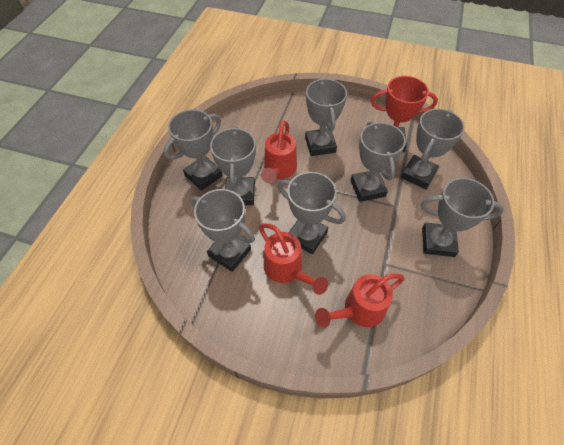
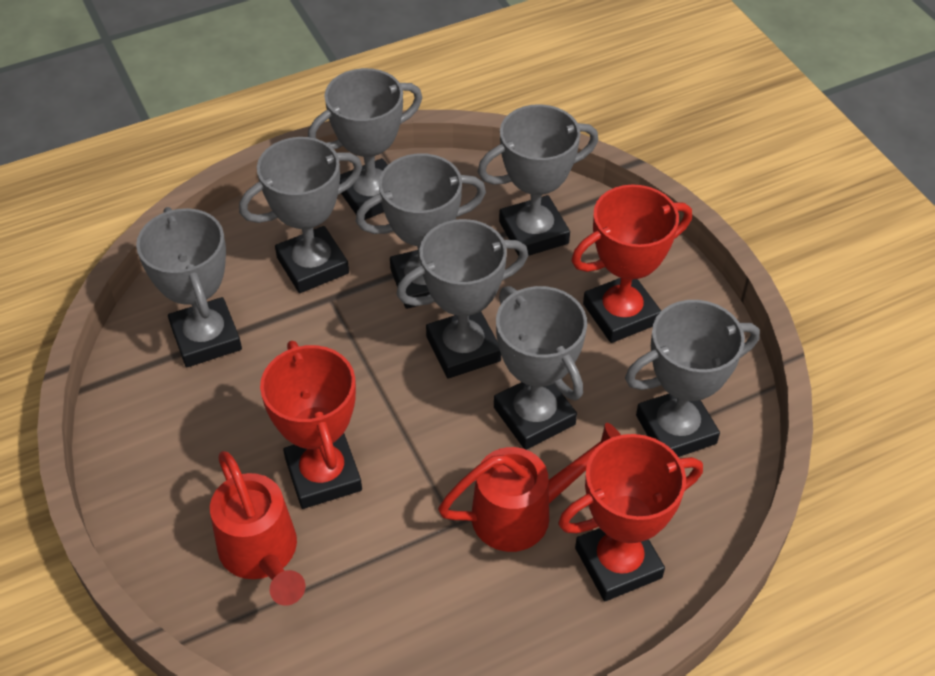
red trophy: [371,76,438,152] = 1 -> [260,341,362,509] [558,434,703,601] [571,184,692,343] = 3
red watering can: [259,223,328,295] [261,121,297,183] [315,273,405,328] = 3 -> [210,451,306,606] [438,423,621,552] = 2

